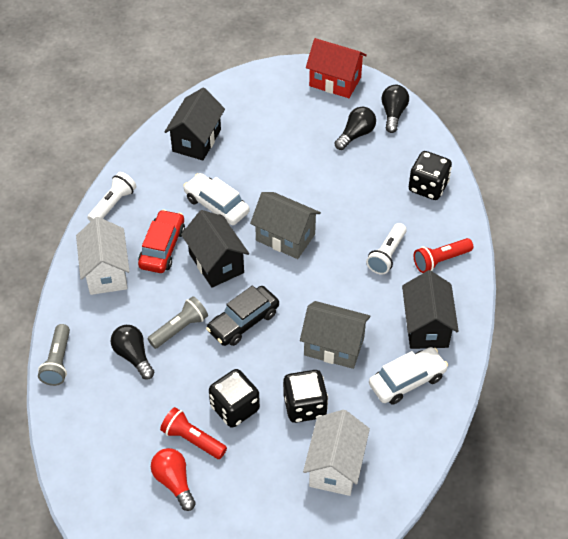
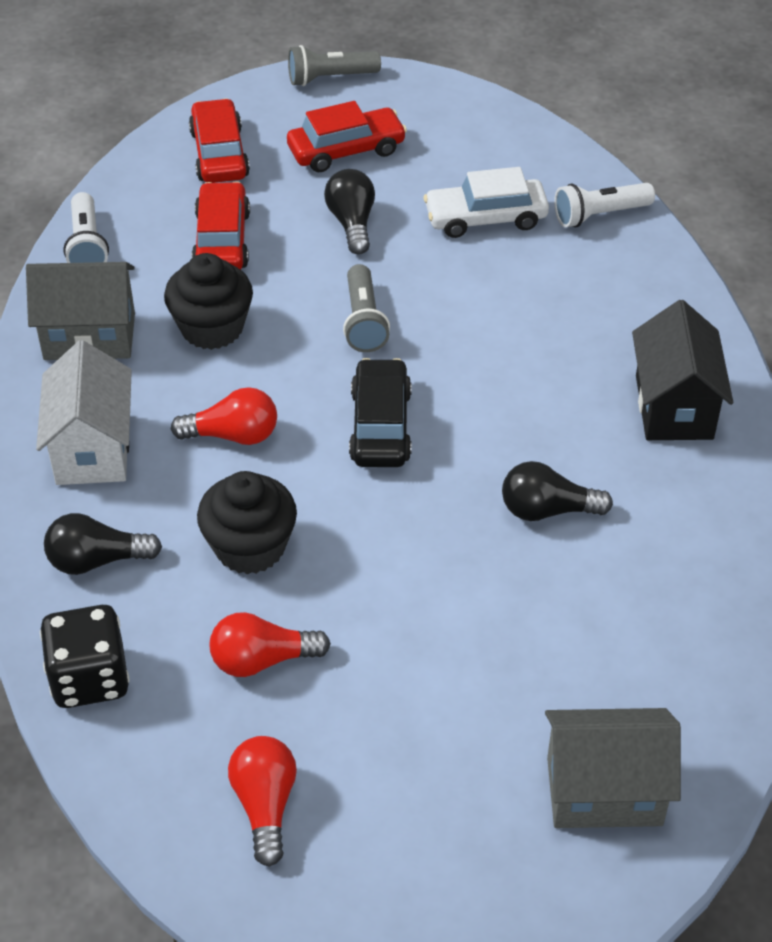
black cupcake: none = 0 -> [164,253,253,350] [197,471,297,575] = 2
black dice: [209,369,260,428] [283,370,328,423] [409,151,452,200] = 3 -> [40,605,130,708] = 1
black house: [164,88,225,160] [181,210,249,288] [402,270,459,349] = 3 -> [632,300,733,440] = 1
red car: [138,210,185,273] = 1 -> [189,98,250,183] [192,181,250,270] [287,101,407,172] = 3
red flashlight: [160,407,227,459] [414,238,473,273] = 2 -> none = 0
red house: [306,38,367,98] = 1 -> none = 0
red light bulb: [151,448,196,511] = 1 -> [171,387,277,445] [210,612,331,677] [228,736,297,867] = 3
white car: [183,173,250,225] [369,347,448,405] = 2 -> [424,167,549,238] = 1
white house: [76,217,130,295] [303,409,370,496] = 2 -> [36,340,132,485] = 1

